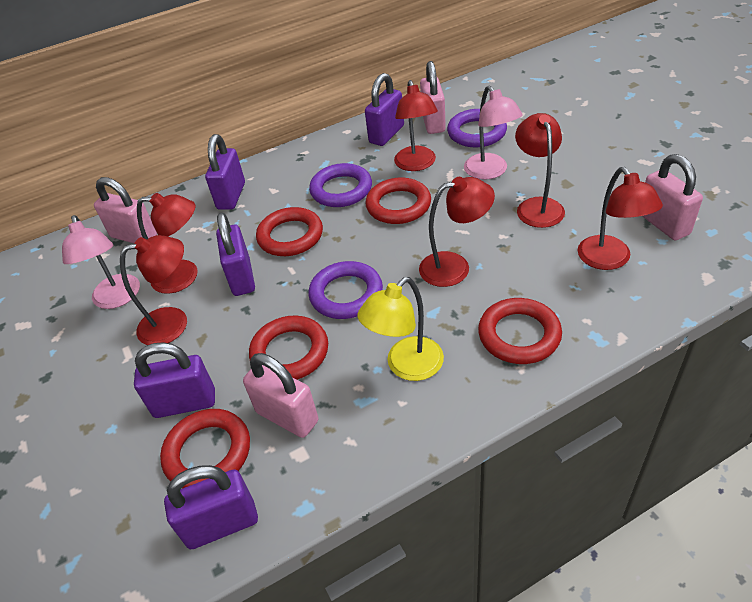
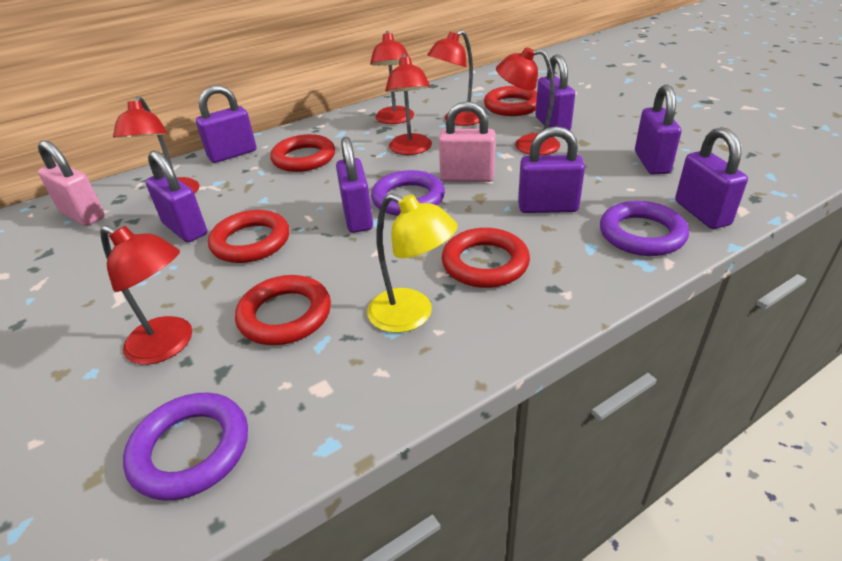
pink lamp: [62,215,140,309] [464,86,523,180] = 2 -> none = 0
pink padlock: [94,177,157,243] [243,353,318,438] [420,61,446,134] [642,154,703,240] = 4 -> [38,140,105,226] [439,101,495,182] = 2
purple padlock: [134,342,215,418] [164,465,258,549] [205,134,245,210] [216,213,255,296] [365,73,404,146] = 5 -> [145,150,207,242] [196,85,256,163] [336,137,373,233] [518,126,585,213] [535,54,575,131] [635,85,681,174] [675,127,748,229] = 7

